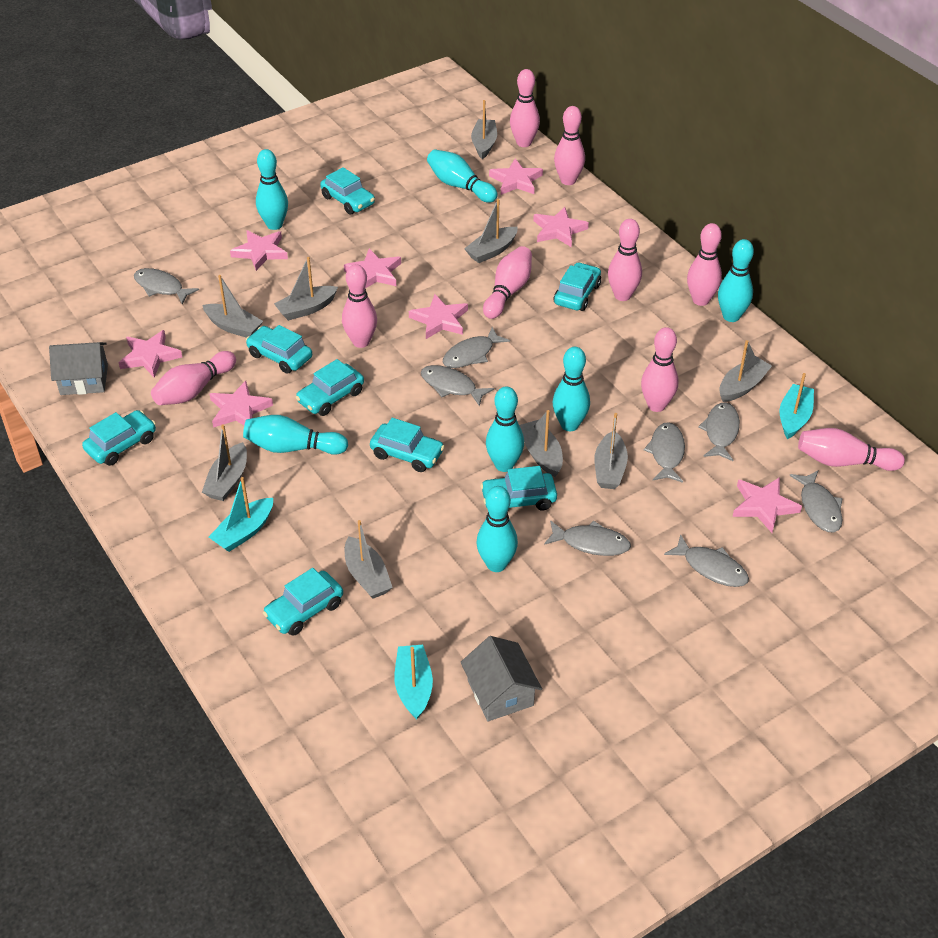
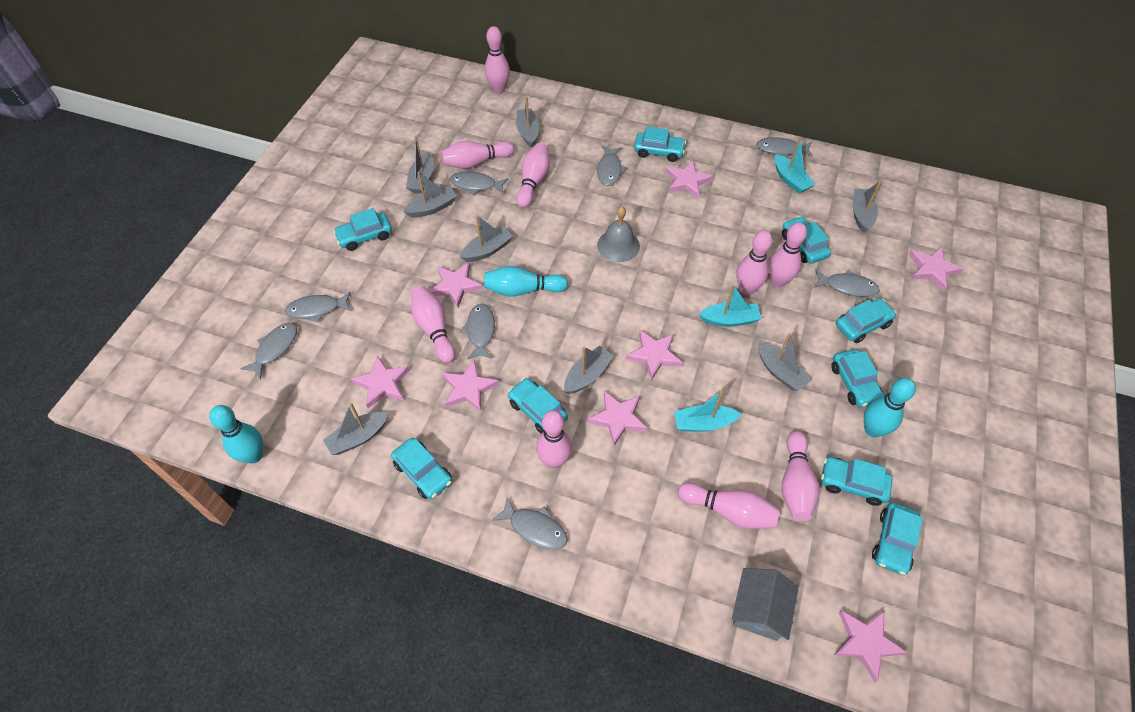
grey bell: none = 0 -> [597,206,640,262] = 1
grey boat: [202,275,263,338] [202,424,247,501] [274,257,338,321] [345,520,393,599] [464,199,518,263] [471,100,497,159] [519,410,563,477] [594,413,628,489] [719,340,772,402] = 9 -> [323,402,389,455] [403,172,457,218] [406,136,433,194] [460,215,513,262] [516,96,539,148] [564,346,614,394] [758,333,811,391] [853,181,881,233] = 8
grey house: [49,342,108,395] [461,636,542,722] = 2 -> [732,568,799,641] = 1
turquoise bowling pin: [243,415,348,455] [256,149,288,230] [427,149,498,203] [476,486,518,572] [486,387,524,472] [553,347,590,431] [718,239,754,322] = 7 -> [209,405,263,463] [484,266,568,297] [864,378,916,437] = 3
turquoise car: [82,410,156,466] [246,325,312,374] [263,568,343,636] [295,359,364,416] [320,167,375,215] [370,418,445,472] [480,466,557,512] [554,262,601,311] = 8 -> [333,208,392,251] [391,438,452,499] [508,378,568,433] [634,126,686,162] [782,216,831,264] [821,457,893,506] [831,349,884,407] [836,298,896,343] [872,502,923,575] = 9

